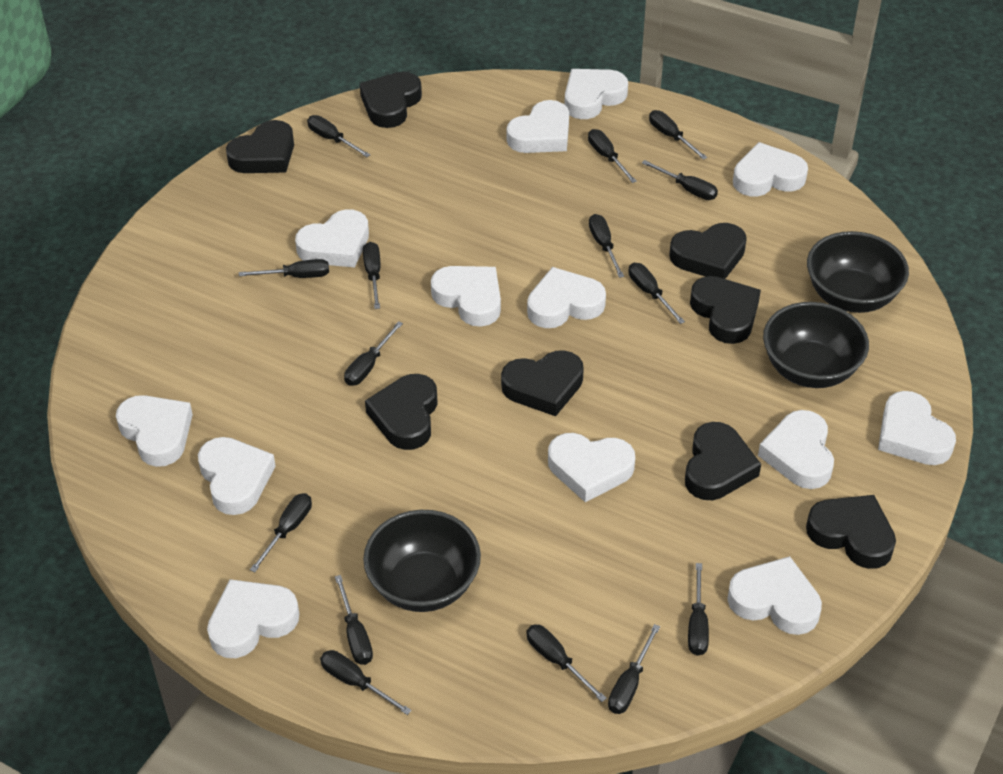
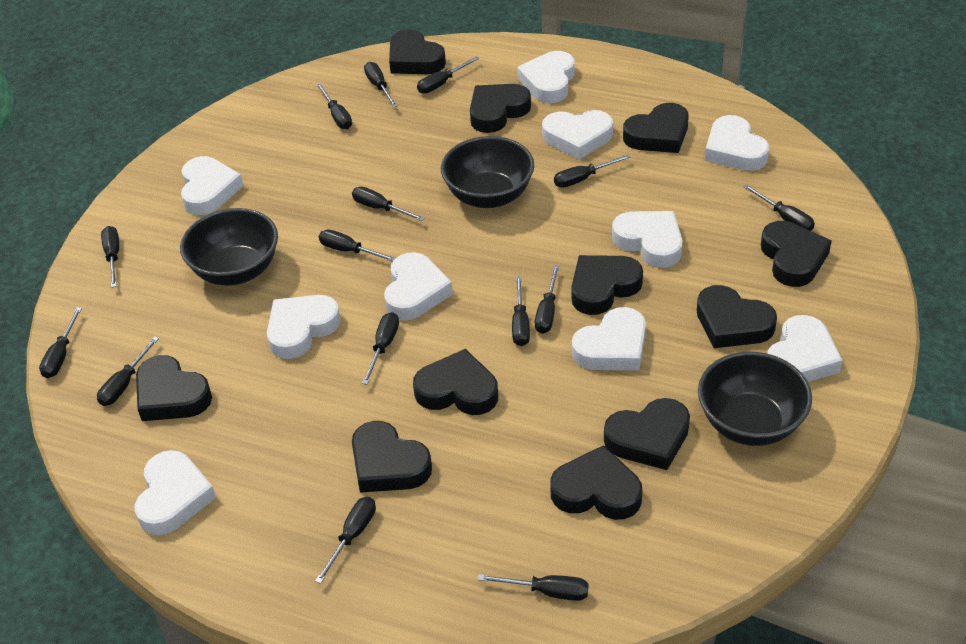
black heart: [226,120,294,173] [360,72,422,128] [365,374,438,450] [501,350,584,416] [669,223,747,279] [685,422,761,500] [690,276,761,344] [806,495,896,569] = 8 -> [136,355,212,421] [352,421,432,493] [389,29,446,74] [413,349,498,415] [470,84,531,133] [550,445,642,520] [572,255,643,315] [604,398,690,470] [623,103,689,153] [697,285,777,348] [761,221,832,287] = 11
white heart: [116,395,193,467] [198,437,276,515] [207,579,299,658] [295,209,369,267] [431,266,501,327] [507,100,569,153] [527,267,606,328] [548,433,635,502] [564,69,628,119] [727,556,822,635] [733,142,808,197] [758,410,834,489] [878,391,956,465] = 13 -> [135,450,216,535] [181,156,243,215] [267,295,341,359] [384,252,453,320] [517,51,575,103] [542,110,613,160] [572,307,646,371] [612,211,683,268] [705,115,769,171] [767,315,843,382] = 10

